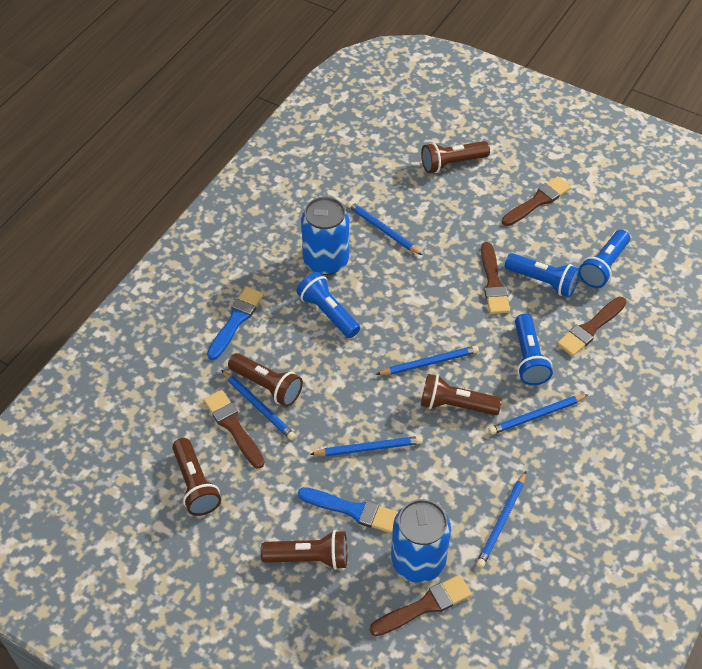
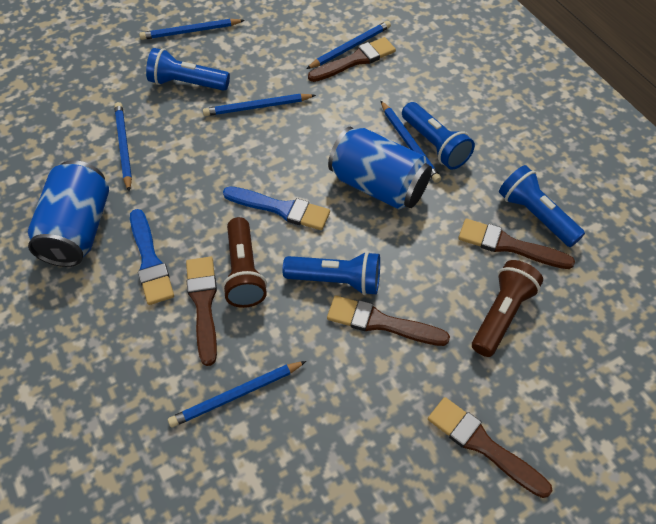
brown flashlight: [172,438,221,516] [228,353,303,407] [261,530,347,570] [421,141,490,173] [421,374,502,415] = 5 -> [222,217,267,308] [472,260,543,357] = 2

